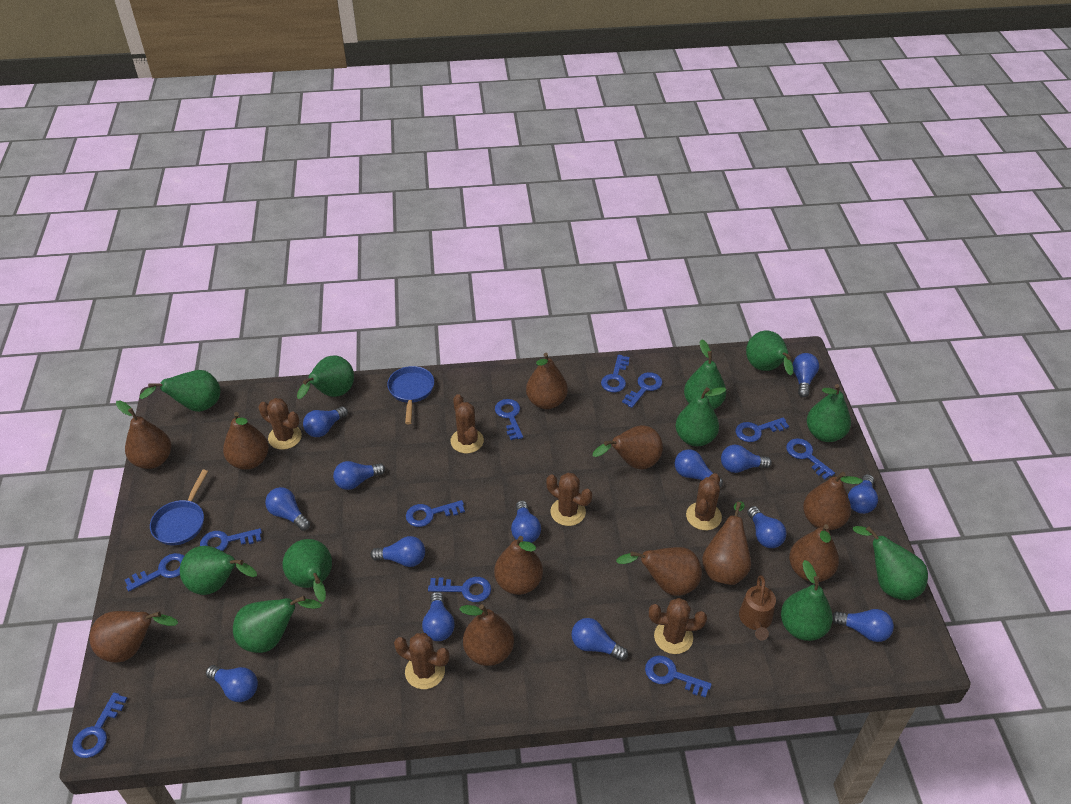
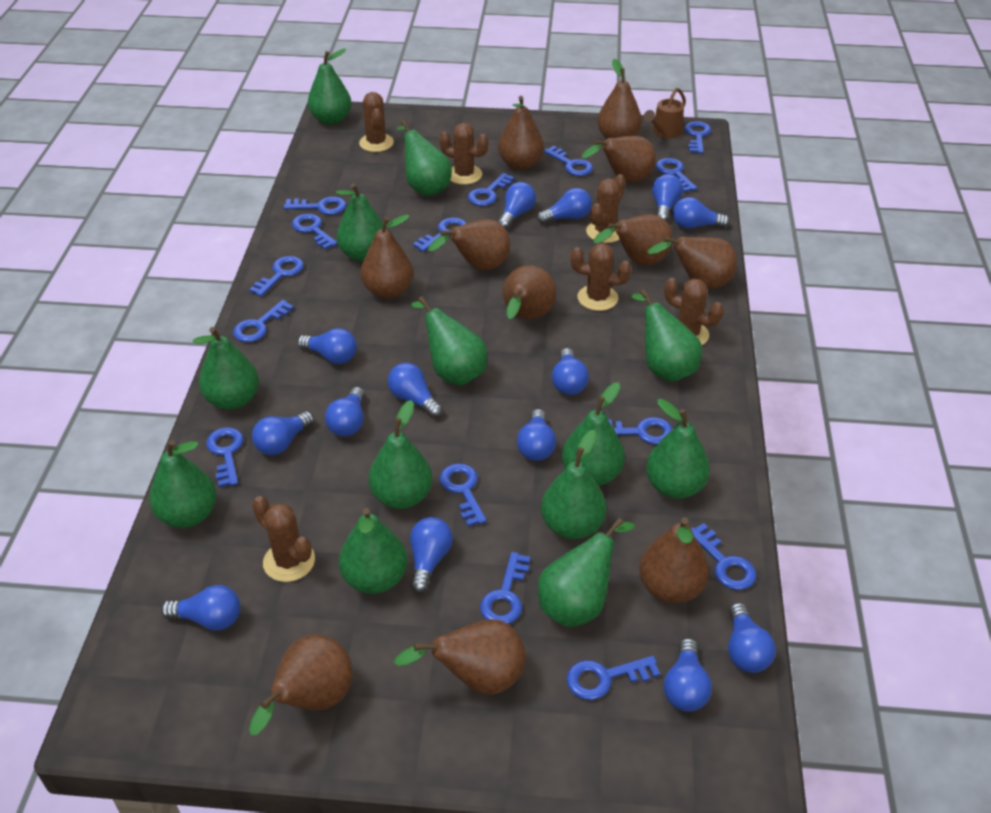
blue key: [72,693,128,758] [125,553,184,591] [200,528,262,551] [406,500,465,527] [428,577,491,602] [495,399,523,440] [601,355,630,392] [622,372,662,408] [645,656,712,698] [736,417,789,442] [786,438,835,479] = 11 -> [206,427,244,487] [233,300,294,342] [249,256,304,297] [284,197,346,215] [292,214,338,250] [413,218,467,252] [440,463,487,527] [468,173,514,206] [480,552,530,624] [544,146,593,176] [566,656,660,700] [608,417,673,445] [656,158,697,192] [684,121,711,154] [691,523,756,590] = 15
blue pan: [150,470,208,545] [387,366,434,424] = 2 -> none = 0
green pear: [140,370,221,412] [180,546,257,595] [233,596,322,653] [283,539,332,602] [297,355,354,399] [675,387,727,446] [684,339,726,409] [746,331,793,375] [781,560,833,641] [807,384,851,442] [853,526,928,600] = 11 -> [149,440,217,528] [193,327,259,410] [308,49,352,125] [336,183,383,262] [339,508,408,594] [368,400,433,509] [397,120,452,196] [411,296,487,386] [538,518,635,627] [541,430,607,539] [562,382,625,486] [631,289,702,382] [646,399,710,499] = 13

